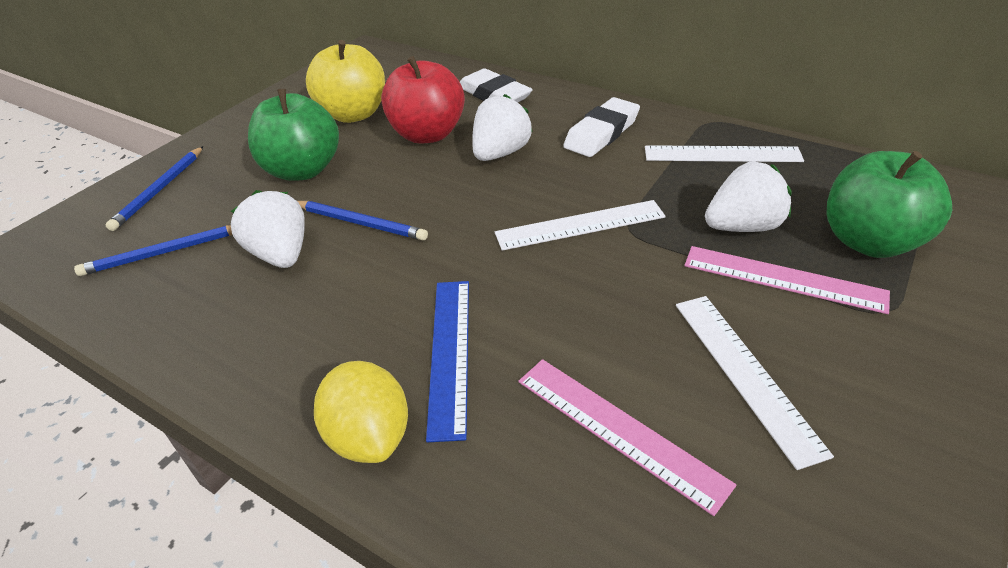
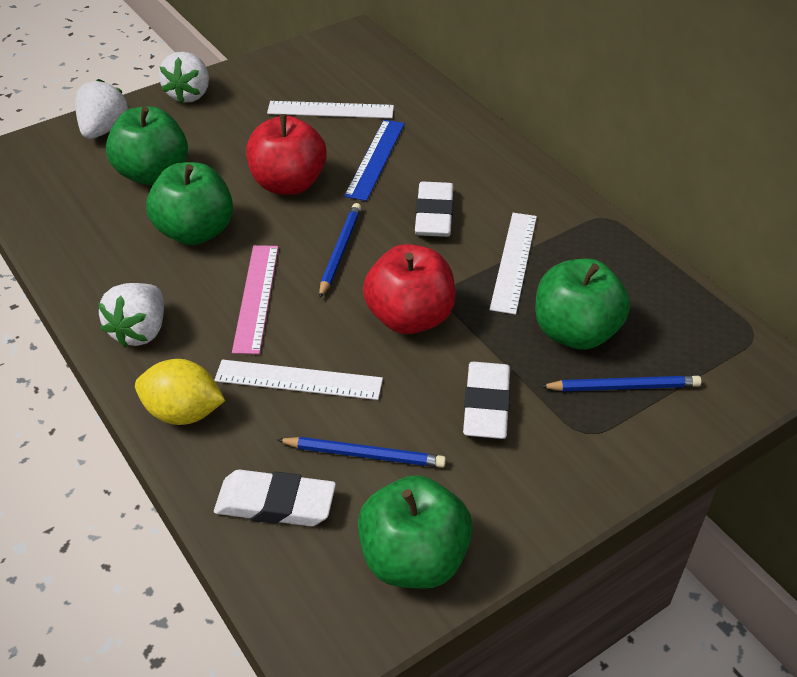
green apple: [248,89,339,181] [827,151,952,258] = 2 -> [106,106,188,185] [146,162,233,245] [358,475,473,589] [535,259,630,350] = 4
pink ruler: [518,359,736,516] [684,246,890,314] = 2 -> [232,245,278,354] = 1
red apple: [381,56,465,143] = 1 -> [246,114,327,195] [363,244,456,334] = 2
white eraser: [460,68,533,103] [563,97,640,157] = 2 -> [214,470,336,526] [415,182,453,237] [463,362,510,439] = 3
yellow apple: [306,40,385,123] = 1 -> none = 0

